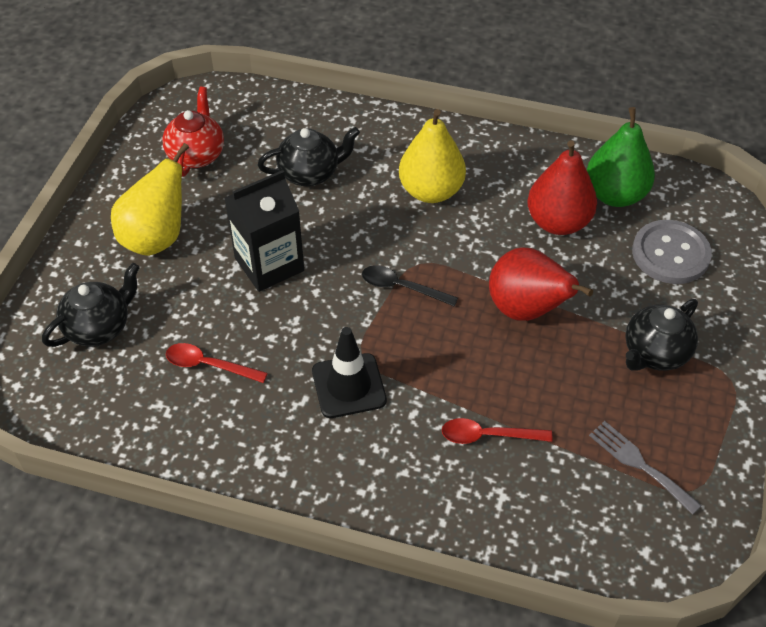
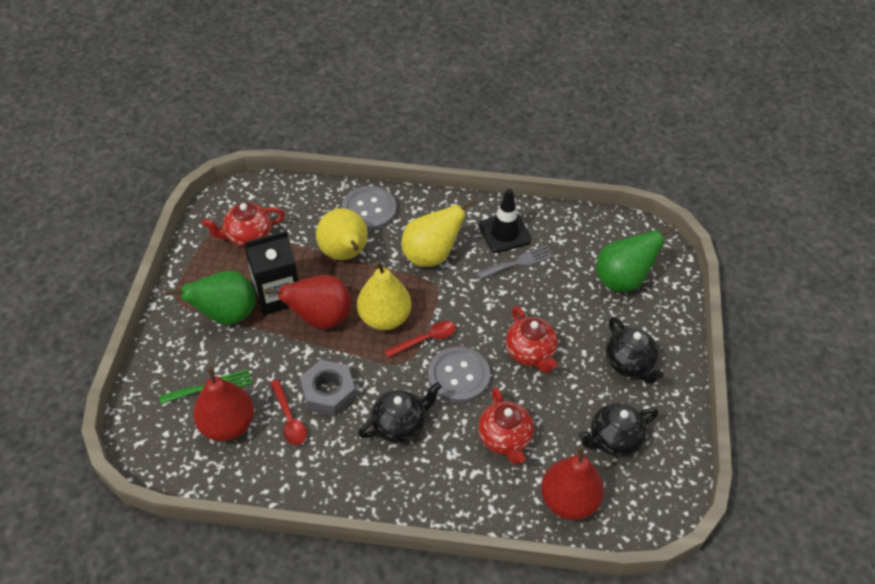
black spoon: [362,265,458,306] = 1 -> none = 0
green fork: none = 0 -> [159,369,252,404] = 1
green pear: [587,107,655,207] = 1 -> [166,271,256,325] [596,224,677,292] = 2
grey button: [632,220,712,284] = 1 -> [342,186,397,231] [428,347,490,403] = 2
grey nut: none = 0 -> [300,360,356,417] = 1
red pear: [489,247,593,321] [527,140,597,235] = 2 -> [193,367,254,441] [264,275,351,329] [541,446,604,520] = 3
red teapot: [162,87,224,177] = 1 -> [202,202,285,247] [478,387,534,465] [506,306,558,373] = 3
yellow pear: [111,143,189,256] [399,109,466,203] = 2 -> [316,208,368,260] [357,261,411,330] [401,199,476,267] = 3

